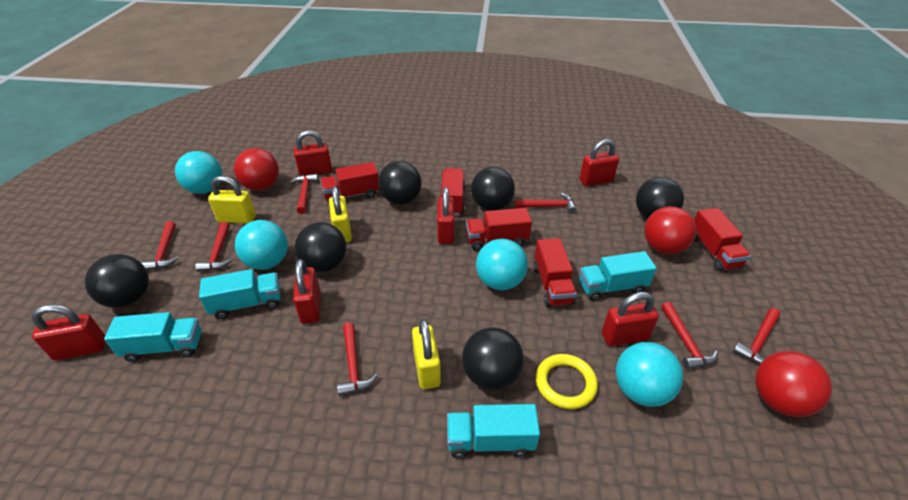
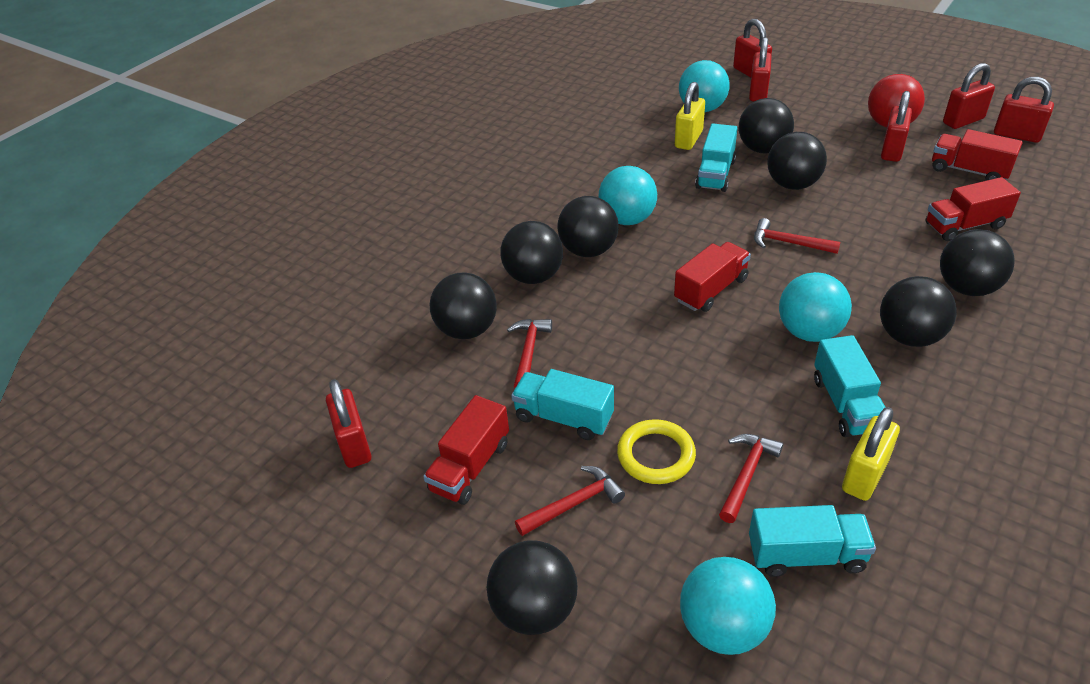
black ball: [85,254,149,308] [295,222,346,272] [378,161,422,205] [462,327,524,390] [471,167,515,211] [636,177,684,219] = 6 -> [430,272,497,339] [487,540,578,635] [500,221,563,284] [557,196,618,257] [739,98,794,153] [767,132,827,190] [880,276,957,347] [940,229,1015,296] = 8
red ball: [234,148,279,191] [644,206,697,254] [755,351,832,417] = 3 -> [868,74,925,127] = 1
red hammer: [141,221,179,270] [195,222,232,272] [290,173,319,214] [337,323,378,396] [515,193,576,214] [661,302,718,370] [733,308,780,364] = 7 -> [507,319,552,388] [515,466,625,536] [719,434,783,523] [754,218,840,254] = 4
red truck: [320,162,379,204] [441,168,465,215] [466,208,532,251] [533,238,577,307] [694,208,751,271] = 5 -> [423,395,509,505] [674,242,751,312] [925,177,1021,241] [932,129,1023,181] = 4
yellow padlock: [208,176,256,224] [329,186,352,242] [412,319,441,389] = 3 -> [675,82,705,150] [842,407,900,501] = 2

